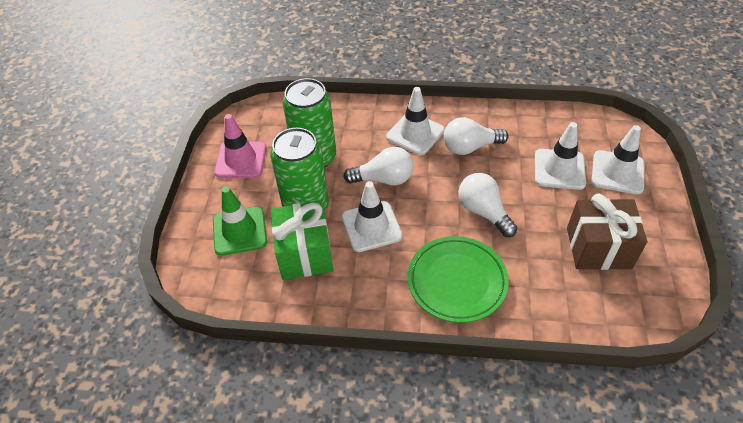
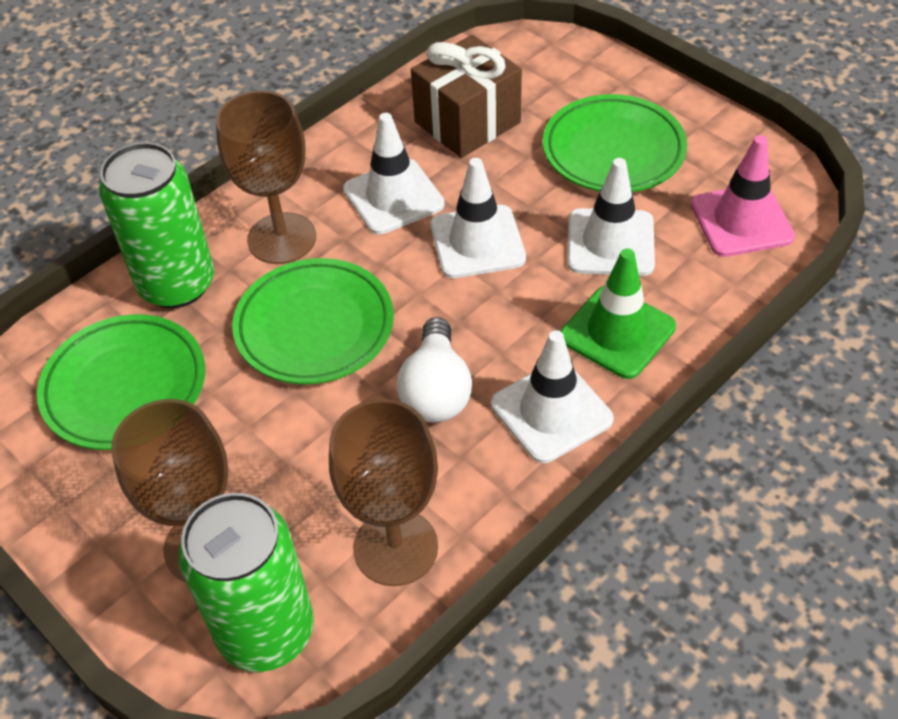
brown goblet: none = 0 -> [111,399,228,583] [216,90,316,264] [329,399,438,586] = 3
green gift: [271,201,333,280] = 1 -> none = 0
green plate: [408,236,509,323] = 1 -> [37,314,205,450] [232,258,394,384] [543,94,687,192] = 3
white light bulb: [343,147,414,185] [444,117,509,155] [459,173,517,237] = 3 -> [397,317,472,423] = 1

